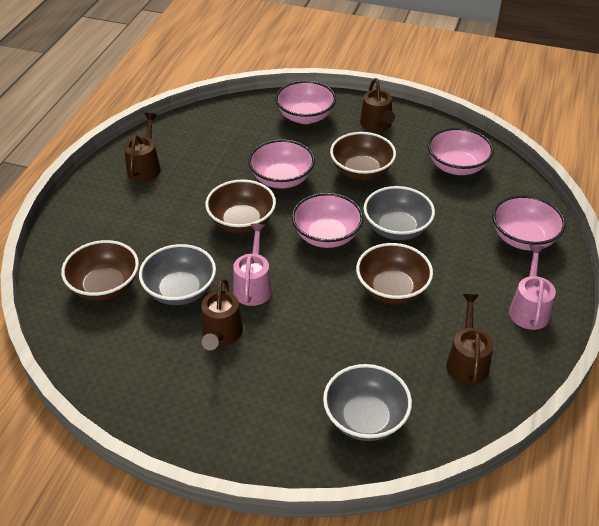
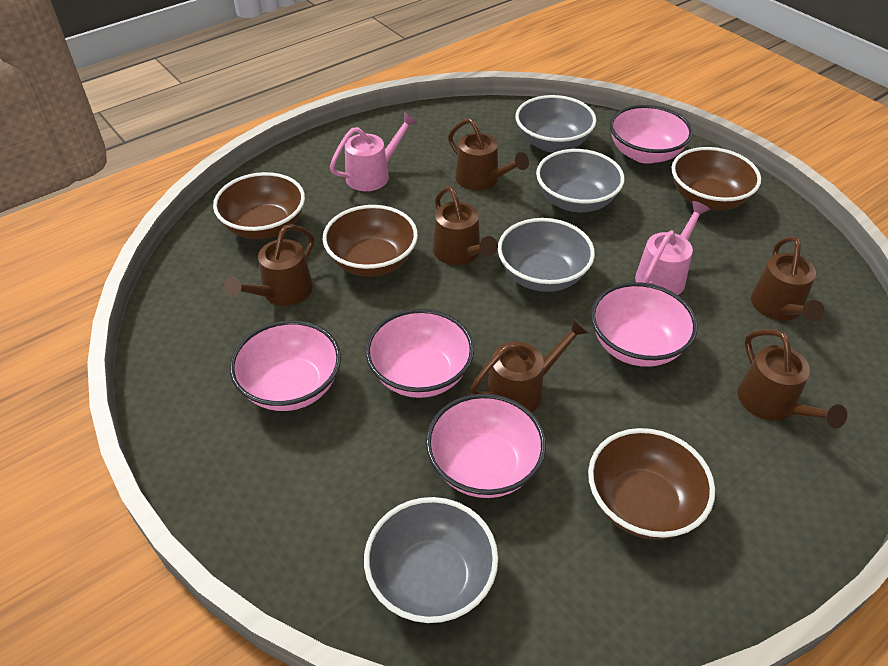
brown watering can: [124,112,161,182] [201,278,243,350] [360,78,395,132] [446,294,493,385] = 4 -> [224,224,314,306] [433,186,498,265] [448,118,529,190] [470,318,589,412] [738,329,847,428] [751,236,825,322] = 6
grey bowl: [139,244,216,305] [323,364,412,441] [363,186,435,240] = 3 -> [364,497,498,623] [498,218,595,292] [515,95,596,153] [536,149,625,212] = 4

